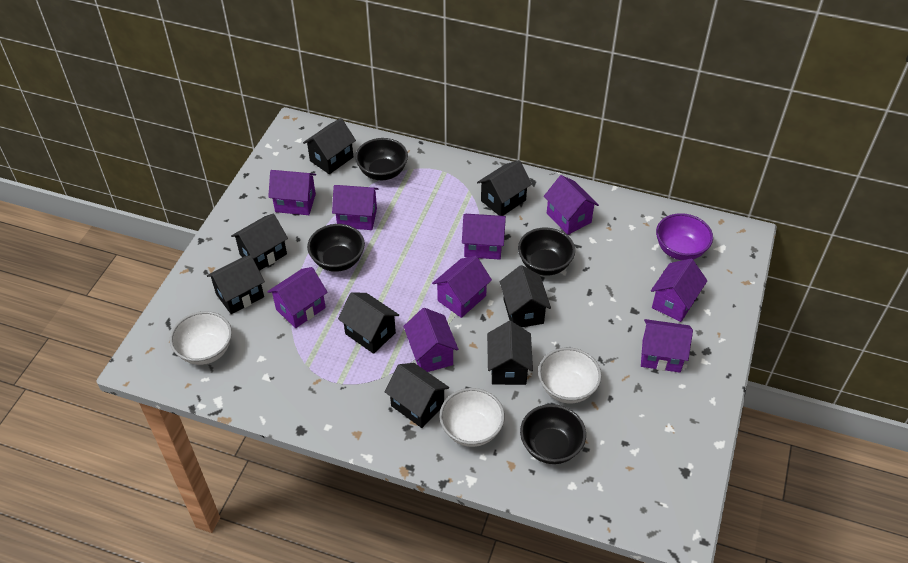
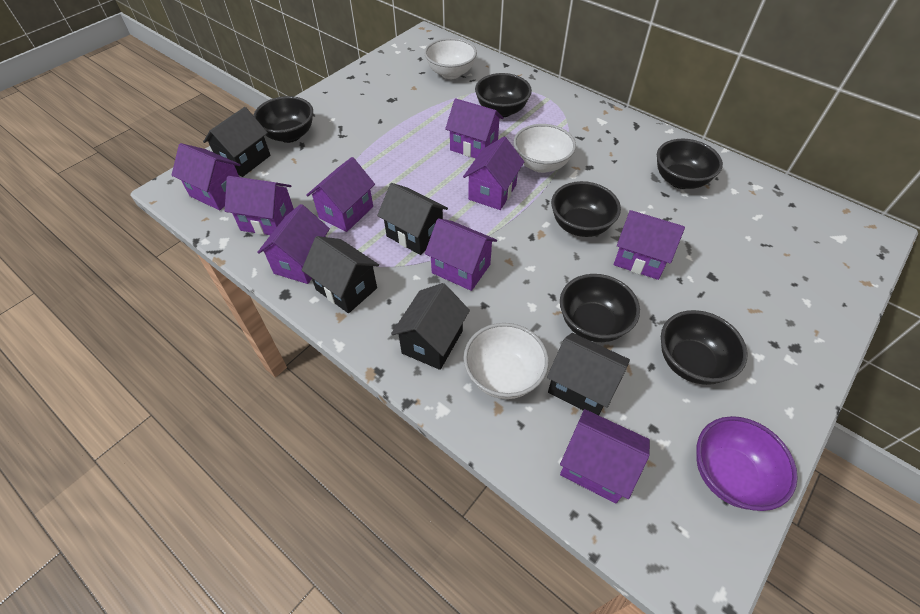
black bowl: [307,224,365,272] [355,138,408,180] [518,227,575,276] [520,404,586,464] = 4 -> [253,96,313,143] [475,73,532,117] [551,181,621,237] [560,274,640,342] [657,139,723,189] [661,310,748,385] = 6
black house: [207,255,265,314] [231,213,288,271] [303,118,356,174] [338,292,399,354] [384,363,449,428] [477,160,532,216] [487,321,533,385] [500,265,551,327] = 8 -> [203,107,271,177] [302,236,379,313] [377,183,448,255] [391,283,470,370] [547,333,630,415] = 5

